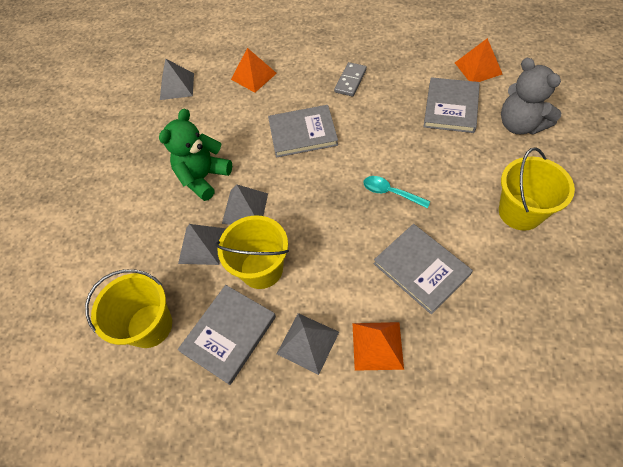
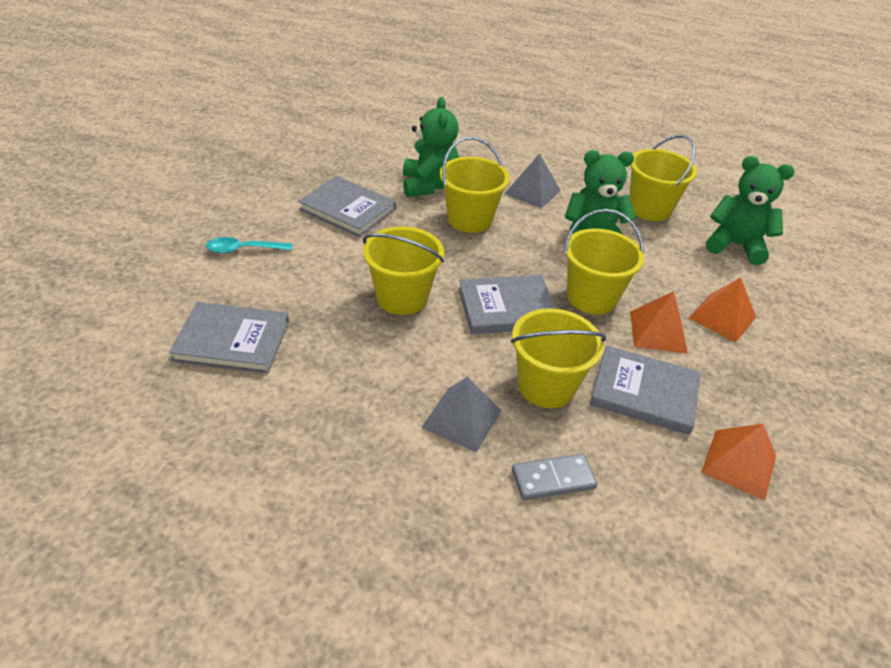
green teddy bear: [159,109,232,201] = 1 -> [403,97,459,197] [565,150,636,234] [706,156,794,265] = 3
grey pyramid: [160,59,194,100] [178,224,226,265] [222,184,268,225] [277,313,339,375] = 4 -> [421,377,502,452] [504,153,561,209] = 2
grey teddy bear: [501,58,561,134] = 1 -> none = 0
yellow bucket: [85,269,172,348] [216,216,289,289] [499,147,575,231] = 3 -> [363,226,444,315] [440,137,510,233] [511,308,606,408] [564,209,644,315] [629,135,697,221] = 5

